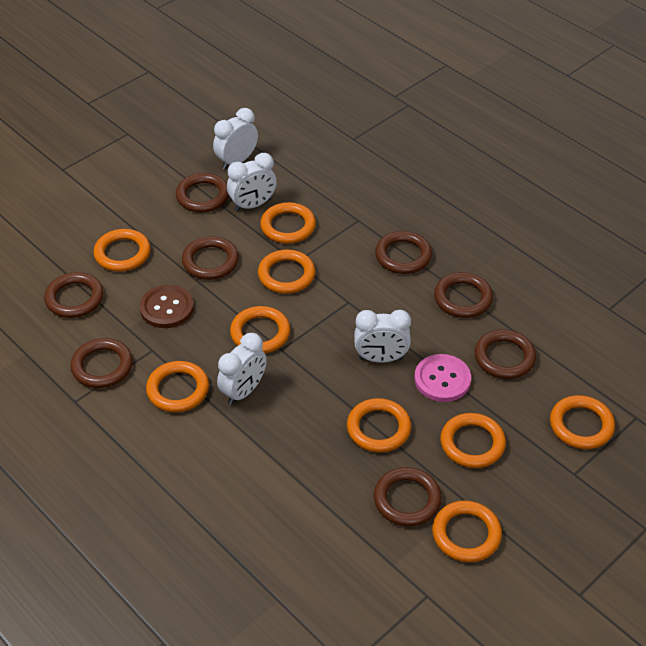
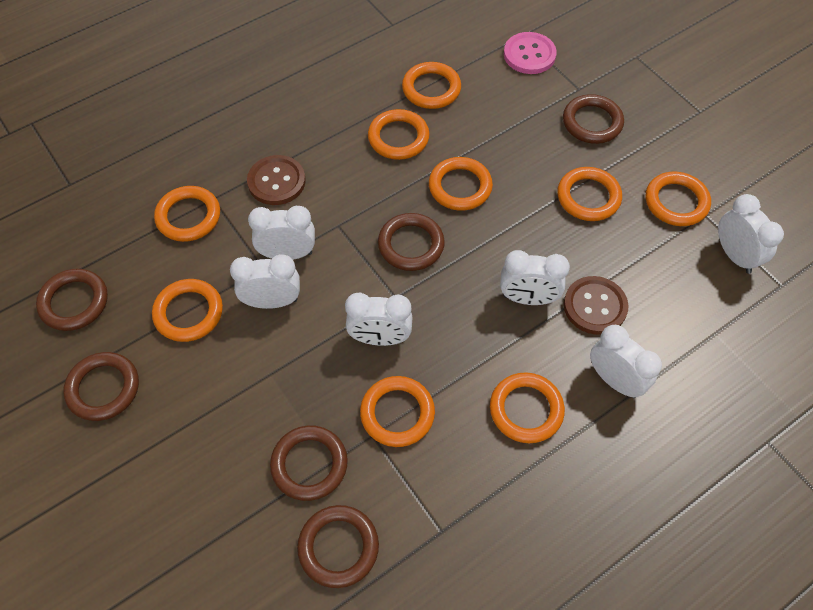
brown button: [140,285,194,328] = 1 -> [247,155,306,205] [564,276,629,335] = 2
brown ring: [44,272,104,318] [70,338,133,388] [176,173,229,213] [182,236,239,280] [374,467,442,527] [375,231,432,274] [434,272,493,318] [475,330,536,379] = 8 -> [36,268,108,331] [63,352,139,421] [270,425,348,501] [297,505,379,588] [378,213,445,271] [563,94,624,144] = 6
white clock: [213,108,258,170] [217,333,267,405] [227,153,277,212] [354,310,411,363] = 4 -> [230,254,300,309] [248,206,315,260] [345,293,412,346] [500,250,570,305] [590,325,662,398] [718,194,784,274] = 6

